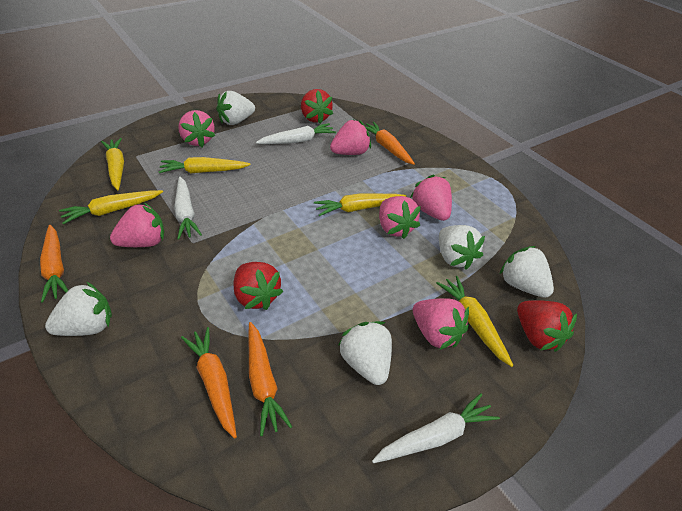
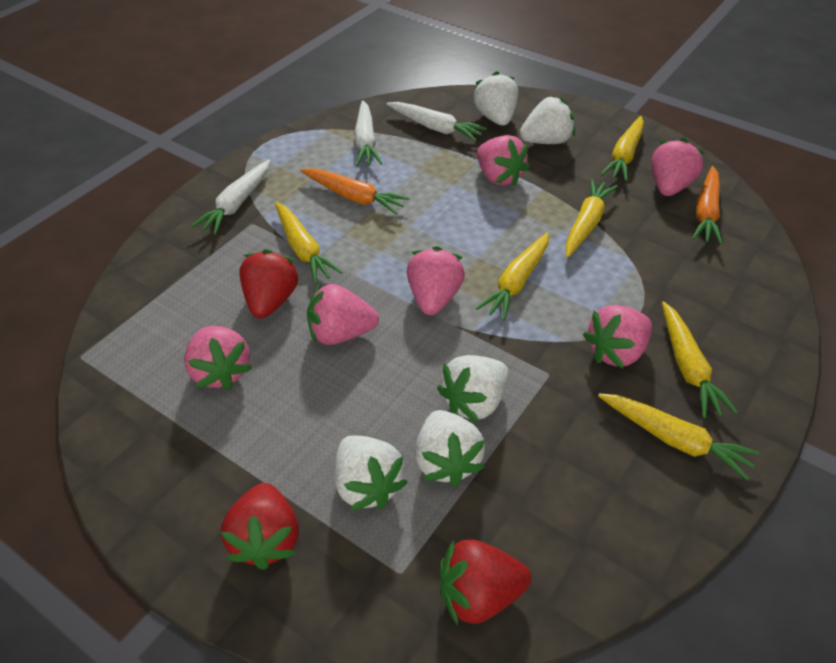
orange carrot: [40,225,68,303] [181,327,237,439] [248,322,292,436] [365,121,415,165] = 4 -> [300,168,410,214] [692,166,723,245] = 2
yellow carrot: [59,190,163,224] [101,138,124,190] [159,157,251,173] [314,194,406,216] [436,276,514,367] = 5 -> [275,202,343,284] [476,233,549,321] [565,179,618,258] [598,393,759,481] [601,116,644,182] [662,302,738,418] = 6

